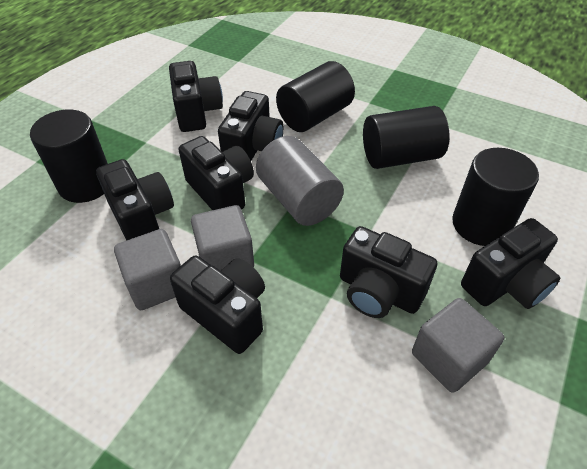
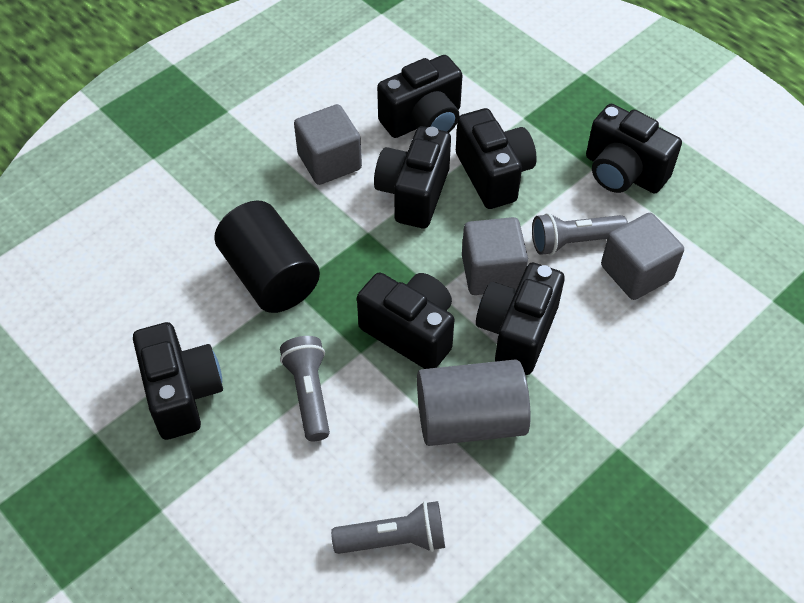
black cylinder: [30,109,108,203] [276,61,355,132] [363,106,450,169] [452,148,539,246] = 4 -> [214,201,320,313] = 1
grey flashlight: none = 0 -> [280,336,330,441] [331,501,445,554] [532,213,628,255] = 3

